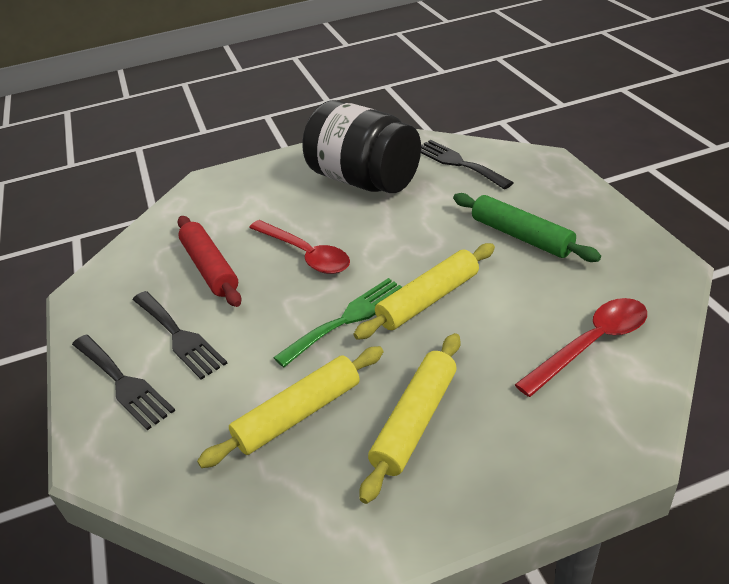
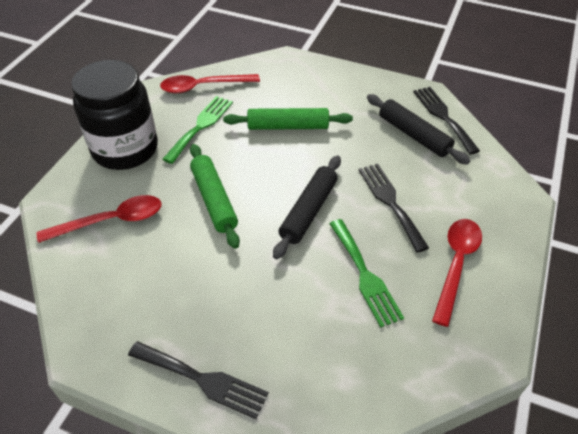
black rolling pin: none = 0 -> [273,155,341,259] [367,94,470,165] = 2
green fork: [273,278,402,367] = 1 -> [162,96,233,164] [329,219,404,328] = 2
green rolling pin: [453,193,601,262] = 1 -> [190,144,240,249] [223,108,353,130] = 2
red rolling pin: [177,216,242,307] = 1 -> none = 0
red spoon: [249,220,350,274] [515,298,647,397] = 2 -> [37,195,161,243] [160,74,260,93] [432,219,482,327] = 3
yellow rolling pin: [197,346,383,468] [353,243,495,340] [359,333,460,504] = 3 -> none = 0

